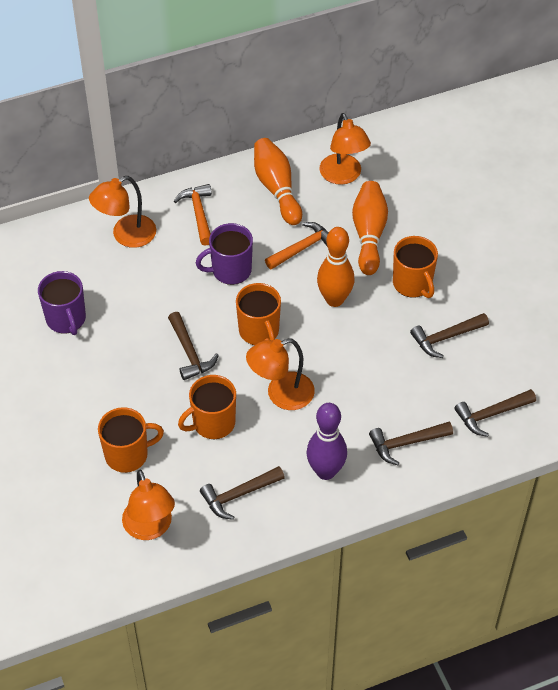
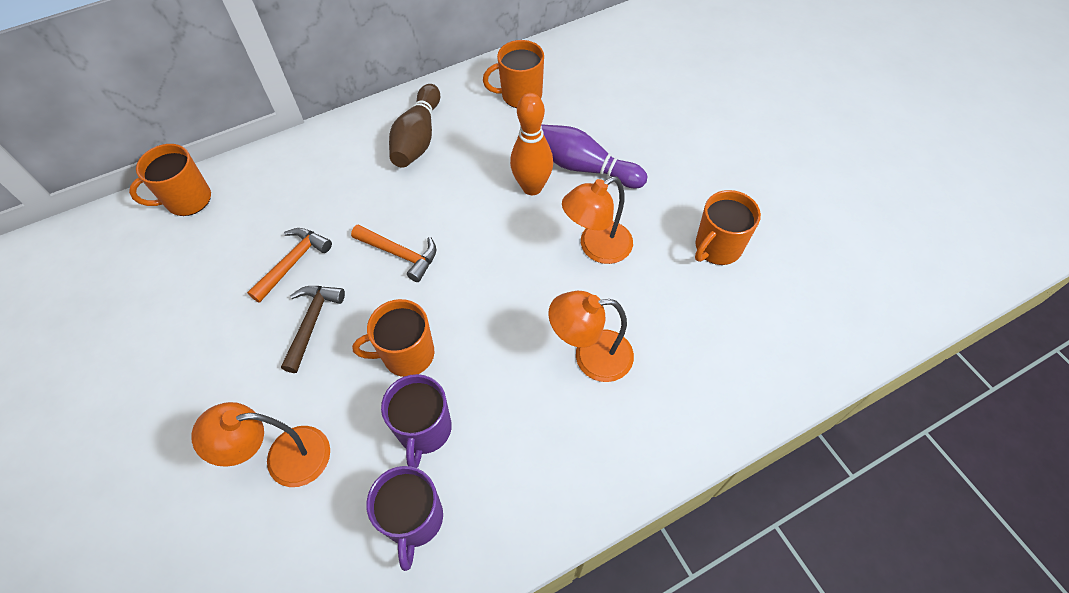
brown bowling pin: none = 0 -> [389,84,440,168] = 1
brown hammer: [168,312,219,380] [200,466,285,520] [369,422,453,465] [410,313,489,358] [454,389,536,437] = 5 -> [281,286,345,373] = 1
orange bowling pin: [254,138,302,225] [317,227,355,307] [352,181,388,275] = 3 -> [510,93,553,195] = 1
orange lamp: [89,176,156,248] [122,470,175,540] [246,338,315,410] [320,113,371,185] = 4 -> [191,402,330,487] [548,291,634,382] [562,176,633,264] = 3

